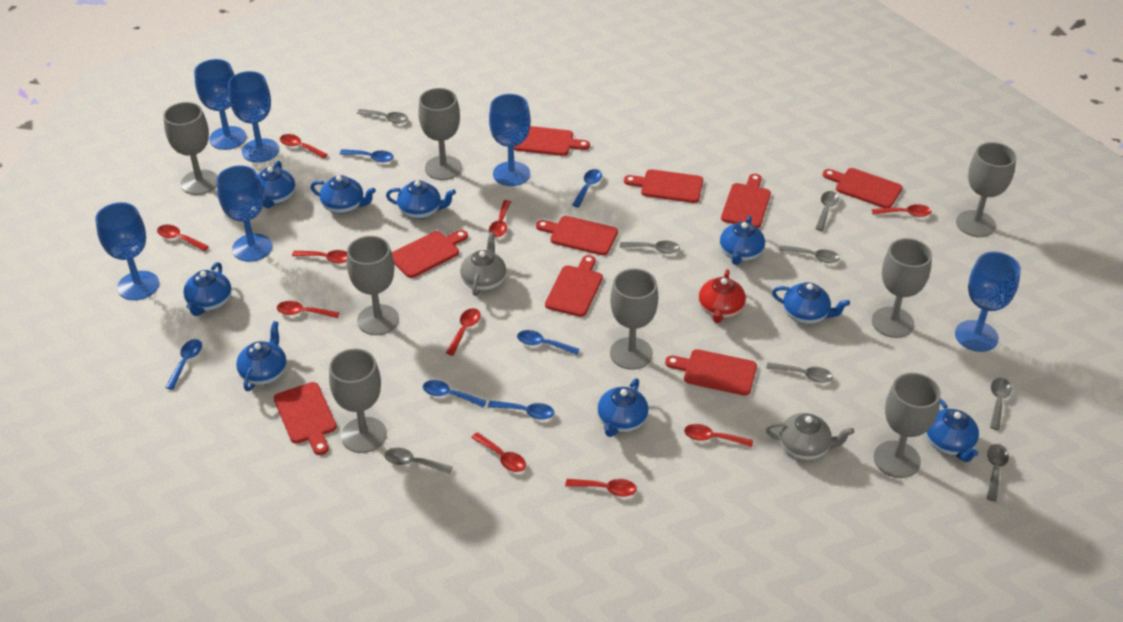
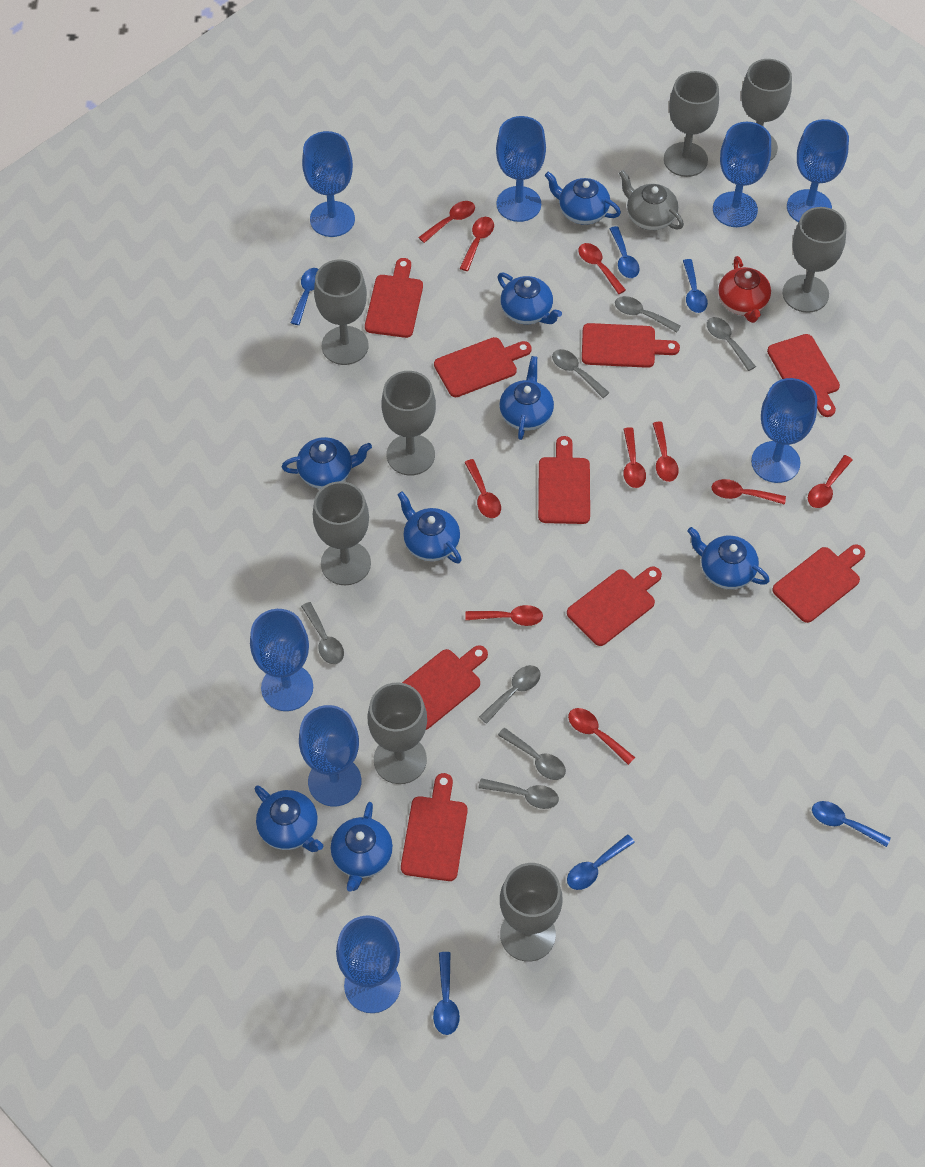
blue goblet: [95,202,159,300] [194,59,246,150] [217,165,272,262] [228,71,279,163] [489,94,531,186] [955,252,1021,352] = 6 -> [250,609,313,711] [299,705,361,806] [302,131,355,237] [336,915,401,1013] [496,116,546,222] [713,122,771,227] [751,378,817,483] [787,119,849,222] = 8
blue teapot: [183,262,232,316] [236,321,287,391] [257,161,295,208] [310,175,376,214] [386,180,456,219] [597,378,649,437] [720,215,765,265] [772,282,850,324] [926,399,979,462] = 9 -> [254,786,323,852] [282,437,372,489] [331,802,393,892] [397,491,462,563] [498,273,562,324] [499,356,554,440] [545,172,621,225] [687,527,770,589] = 8
grey spoon: [357,109,408,123] [385,448,453,474] [620,241,680,254] [766,362,833,383] [779,245,840,263] [815,191,839,231] [987,444,1009,501] [990,378,1012,430] = 8 -> [301,602,344,664] [478,778,559,809] [479,665,541,724] [498,728,566,780] [552,349,610,398] [615,296,681,332] [707,317,756,371] = 7
grey teapot: [460,232,506,296] [766,413,854,460] = 2 -> [619,170,684,230] = 1

